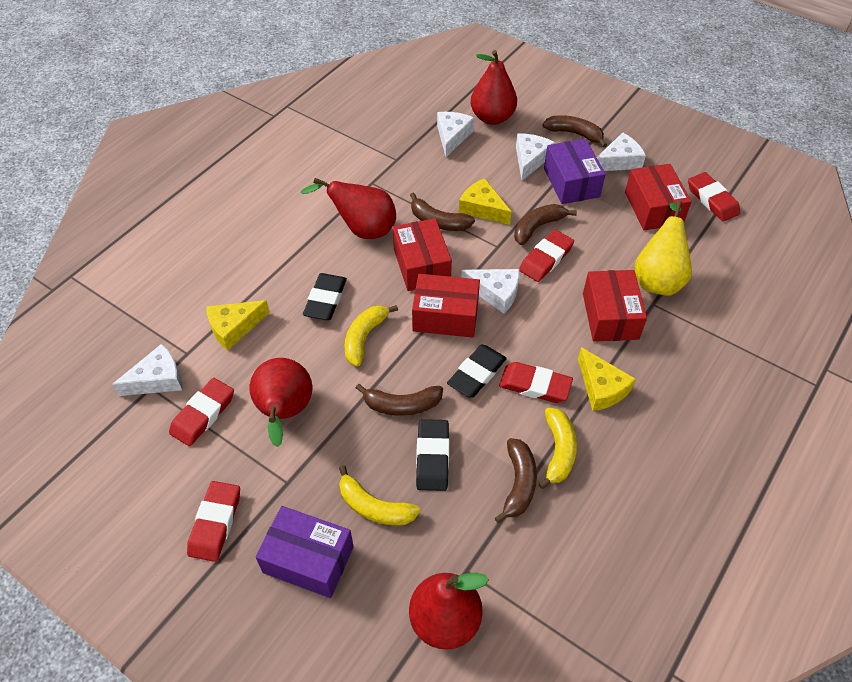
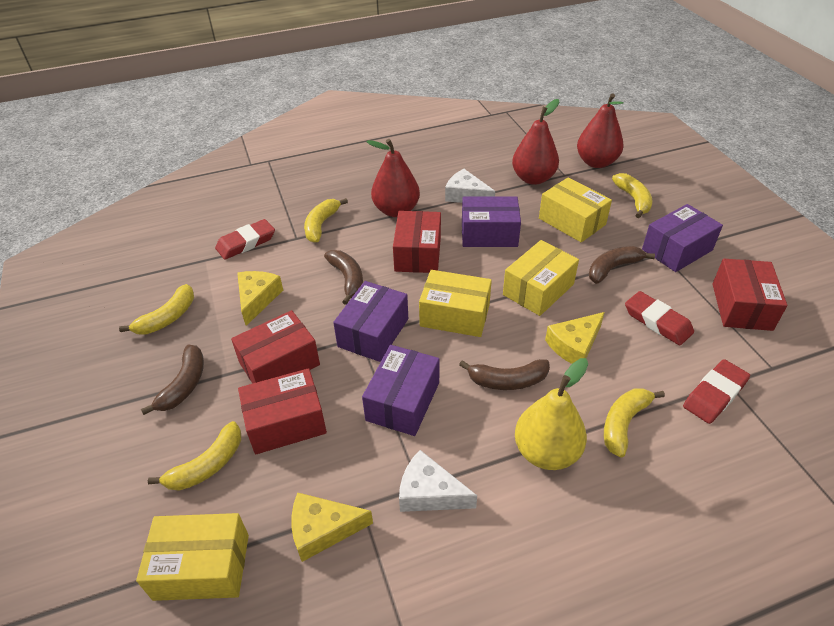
black eraser: [303,273,347,320] [416,419,449,491] [447,345,507,398] = 3 -> none = 0
brown banana: [356,384,443,416] [410,192,475,231] [495,438,537,523] [514,204,577,245] [543,115,607,148] = 5 -> [141,345,204,415] [324,250,363,305] [459,359,550,390] [589,246,655,284] = 4
purple box: [256,506,354,598] [544,139,606,204] = 2 -> [333,281,408,362] [362,345,439,436] [462,196,521,247] [642,204,723,272] = 4
red eraser: [169,378,234,446] [187,481,240,562] [499,362,573,403] [519,230,574,282] [688,172,741,222] = 5 -> [215,219,275,260] [625,291,694,346] [683,359,750,424] = 3
red pear: [250,358,312,447] [301,178,396,239] [409,573,489,649] [471,50,517,125] = 4 -> [367,139,420,217] [512,99,559,185] [577,94,624,168] = 3
white cheese: [112,344,182,396] [437,112,474,157] [461,269,519,314] [516,133,555,181] [596,132,646,171] = 5 -> [399,450,477,512] [445,169,495,203] = 2
yellow banana: [339,465,420,525] [344,305,398,367] [539,408,577,489] = 3 -> [119,284,194,335] [148,421,241,491] [304,198,348,243] [604,388,665,457] [612,173,652,218] = 5
yellow box: none = 0 -> [136,513,249,601] [419,270,492,337] [503,240,579,316] [539,177,612,242] = 4

